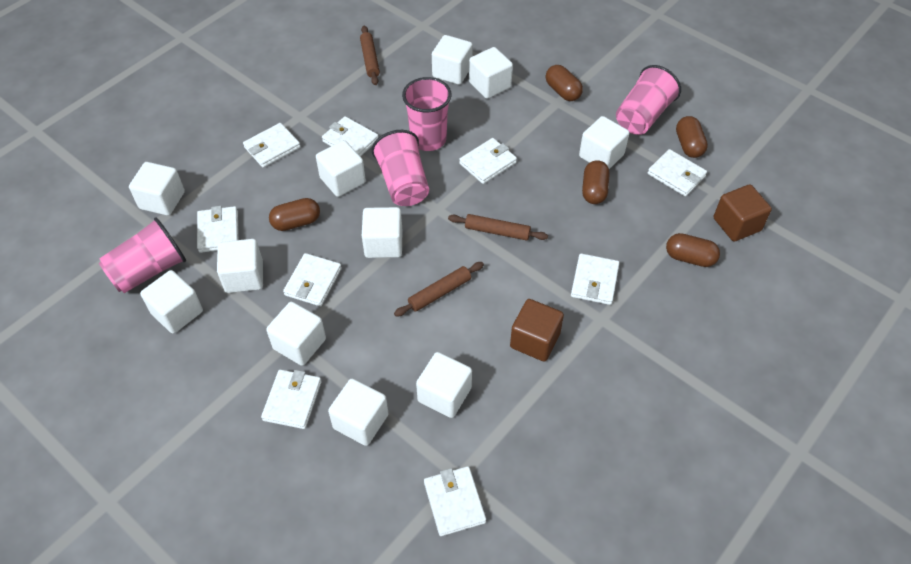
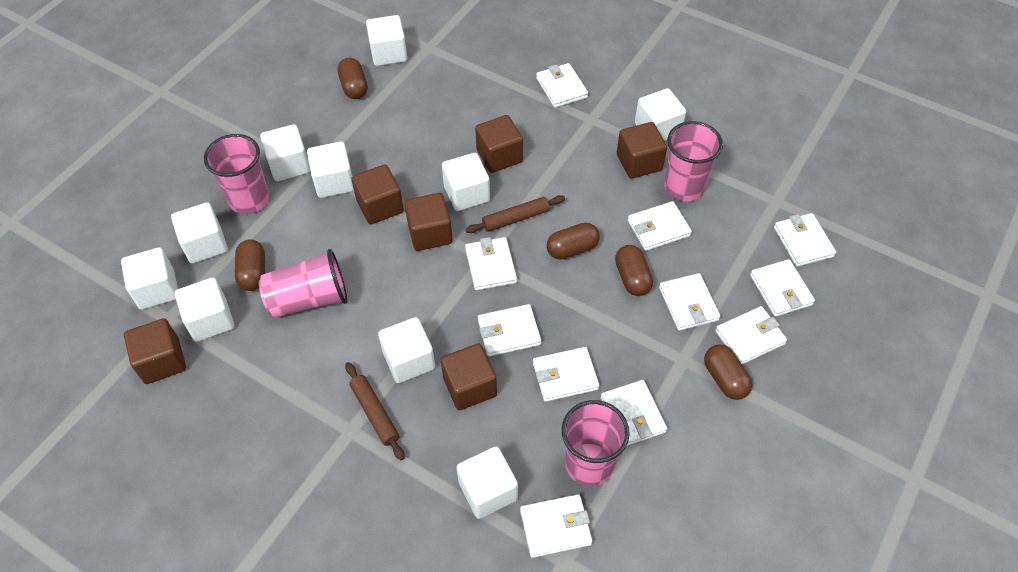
brown cube: [510,299,564,362] [714,184,772,242] = 2 -> [124,318,186,384] [352,164,404,224] [404,193,453,251] [441,343,497,410] [475,115,523,173] [617,122,667,179] = 6
brown rolling pin: [360,26,380,85] [394,262,484,317] [448,214,548,241] = 3 -> [345,362,404,460] [466,195,565,233] = 2
white cube: [129,162,185,216] [140,270,203,334] [217,239,263,293] [266,302,326,366] [316,140,366,197] [328,379,389,446] [362,207,402,258] [416,352,472,418] [432,35,473,85] [469,47,513,99] [579,116,629,169] = 11 -> [121,247,178,309] [171,202,228,264] [175,277,234,342] [260,124,310,181] [307,142,354,198] [366,15,407,66] [378,317,435,383] [442,153,490,211] [456,446,518,519] [635,88,686,141] = 10
white wallet: [197,206,239,253] [243,123,301,168] [261,369,322,429] [283,253,342,306] [322,116,378,157] [424,466,486,536] [459,138,517,184] [571,253,619,305] [648,149,707,196] = 9 -> [465,237,517,290] [478,304,541,357] [520,494,592,558] [533,347,600,402] [536,63,588,108] [601,380,667,446] [628,201,692,251] [659,273,720,331] [715,306,787,364] [750,259,815,317] [774,213,836,267] = 11

